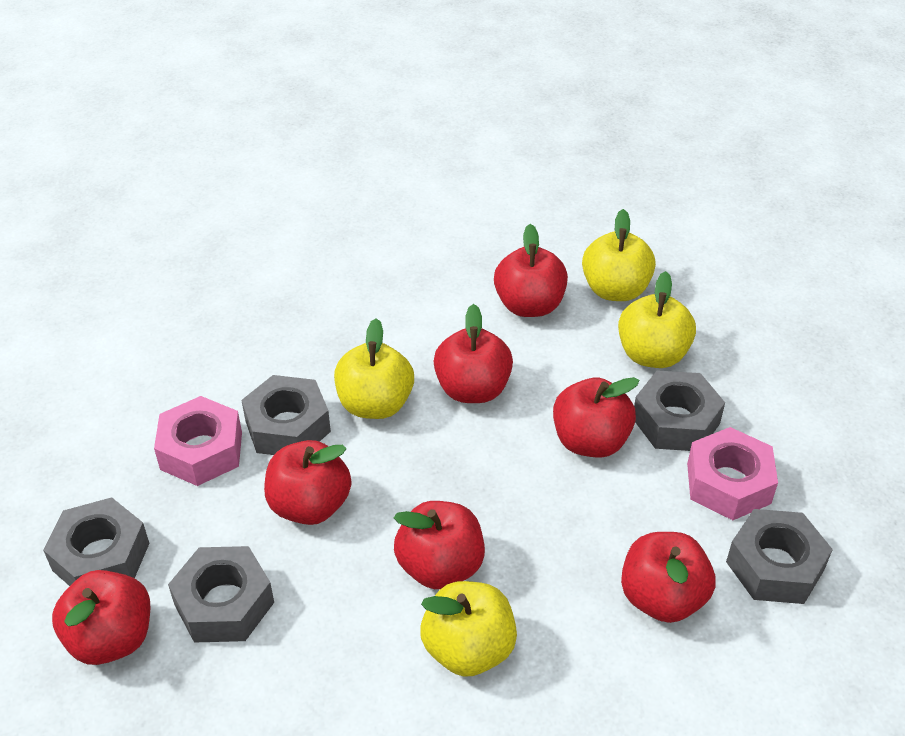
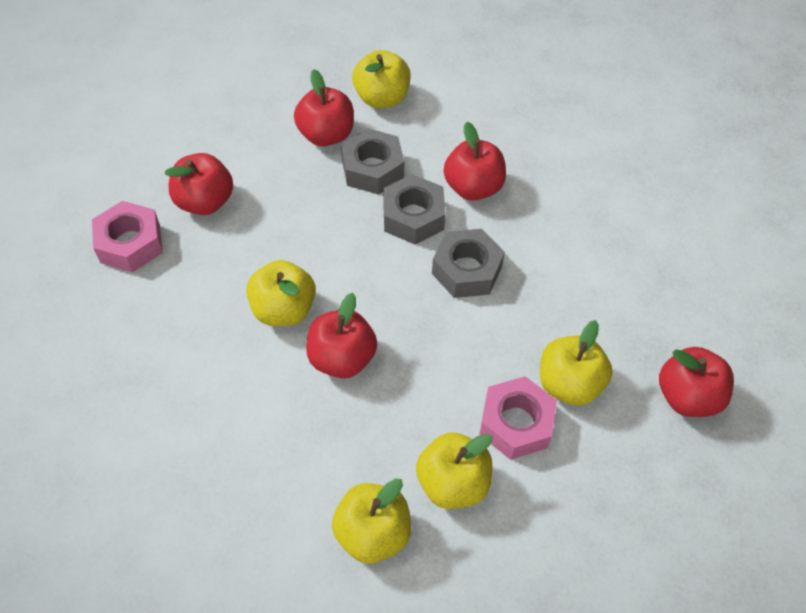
grey nut: [43,497,150,586] [168,546,274,643] [241,375,331,455] [634,370,725,451] [726,509,833,604] = 5 -> [341,128,404,195] [383,174,446,245] [432,229,505,298] = 3
red apple: [52,570,151,665] [264,440,351,525] [394,501,485,589] [434,304,513,403] [494,224,568,317] [553,377,640,458] [621,532,715,623] = 7 -> [165,153,233,215] [294,69,354,146] [306,293,377,379] [444,122,506,201] [659,347,734,417] = 5
yellow apple: [334,318,414,419] [420,581,517,677] [582,209,656,301] [618,271,696,368] = 4 -> [246,260,316,326] [332,478,411,564] [352,50,411,108] [416,433,492,509] [540,320,613,406] = 5

